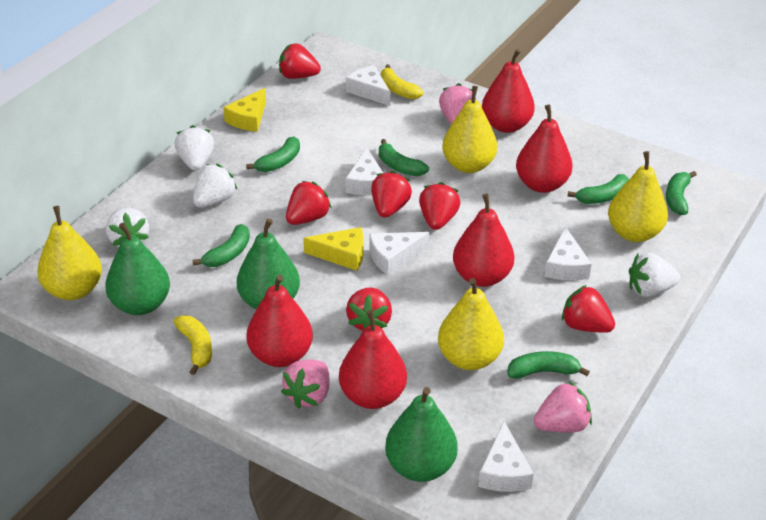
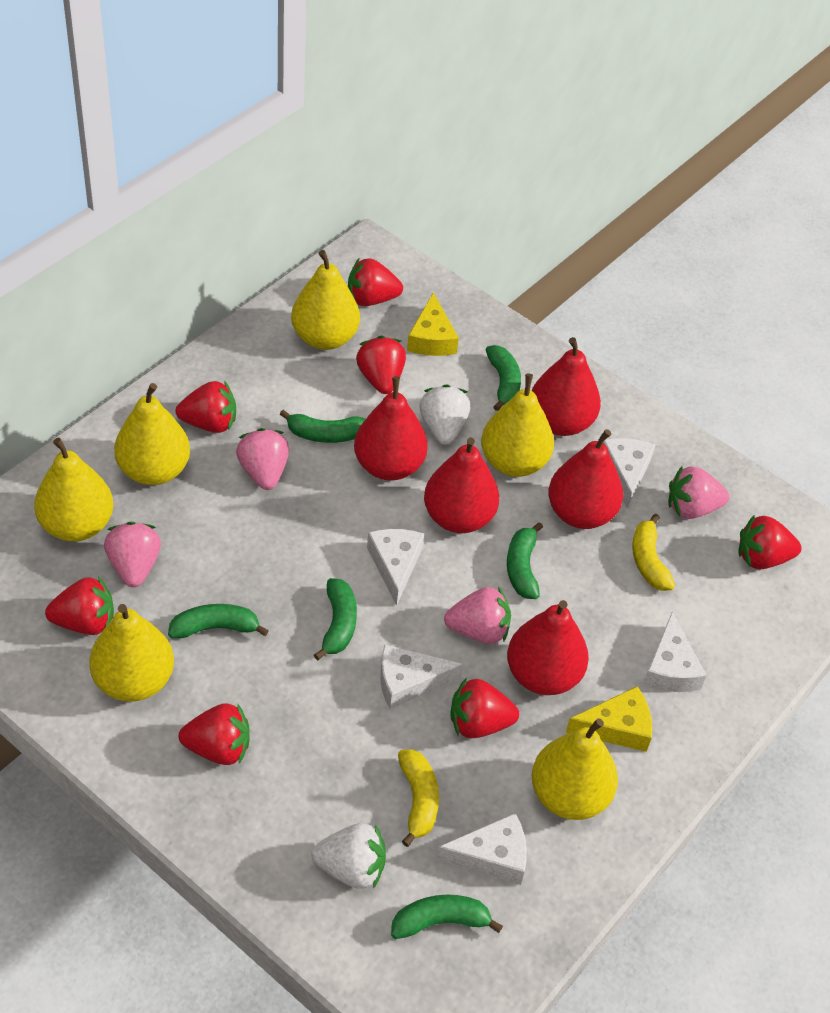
green pear: [105,223,170,315] [237,219,300,309] [385,387,458,482] = 3 -> none = 0
pink strawberry: [281,360,330,409] [439,83,476,124] [534,382,592,432] = 3 -> [104,522,161,587] [236,428,289,490] [444,586,511,644] [668,466,729,519] = 4
red strawberry: [279,43,321,79] [286,181,332,225] [346,288,392,331] [371,171,412,218] [419,182,461,230] [562,285,615,333] = 6 -> [45,576,114,635] [176,381,236,433] [179,703,250,765] [348,258,403,306] [356,336,406,394] [451,677,519,738] [738,515,802,569] = 7
white strawberry: [106,207,149,247] [175,125,214,171] [193,164,237,208] [629,253,680,297] = 4 -> [311,823,386,889] [419,384,470,445] = 2
yellow pear: [37,206,102,300] [438,278,504,370] [442,86,497,173] [608,151,668,242] = 4 -> [34,438,114,542] [89,604,174,702] [114,383,190,485] [291,250,360,350] [481,374,554,477] [532,718,618,820] = 6

